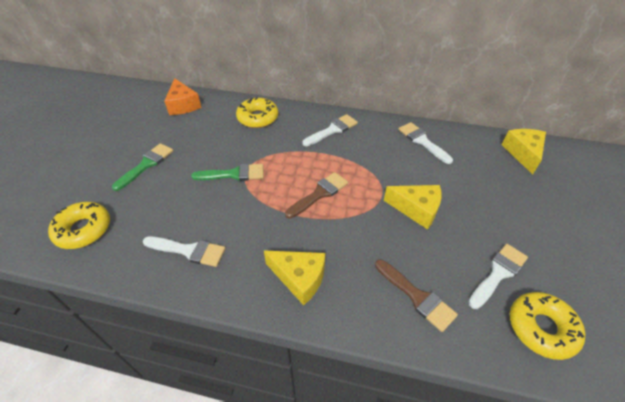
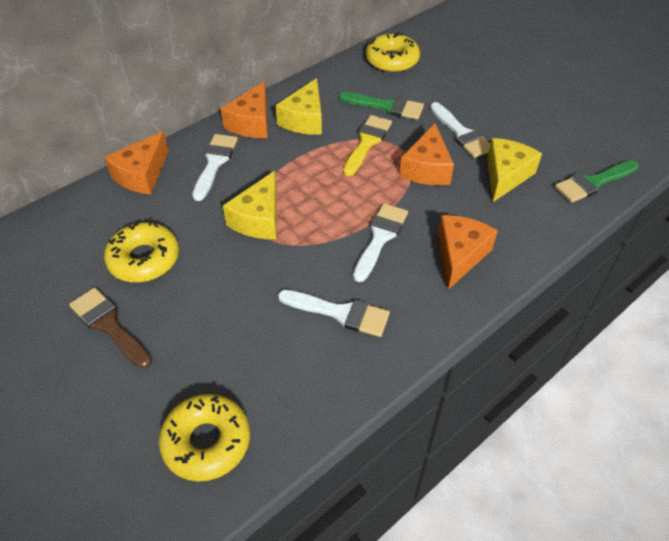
brown brush: [285,172,348,219] [375,259,458,332] = 2 -> [69,287,152,368] = 1
orange cheese: [164,78,202,115] = 1 -> [104,131,168,194] [220,81,268,138] [399,124,454,185] [438,215,498,290] = 4
yellow brush: none = 0 -> [343,115,392,176] = 1

